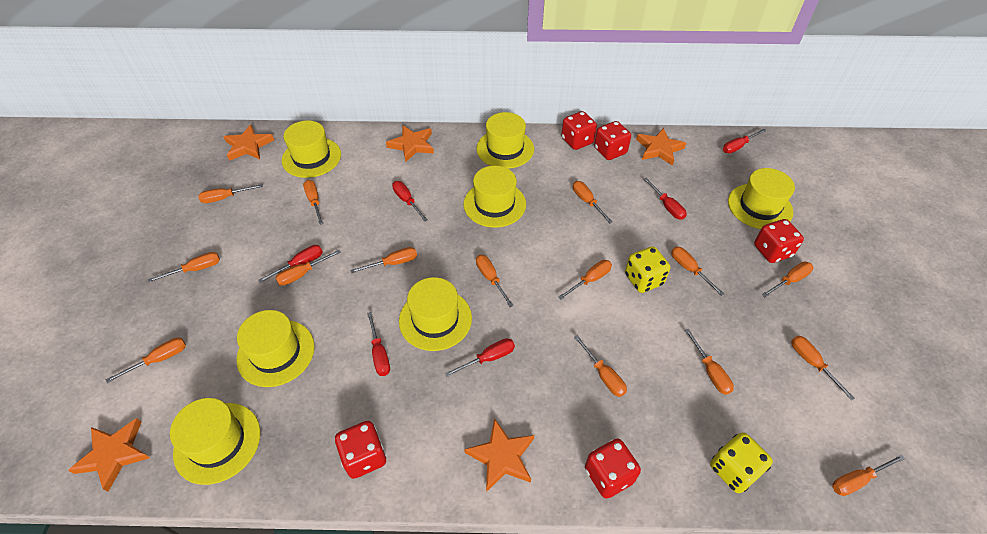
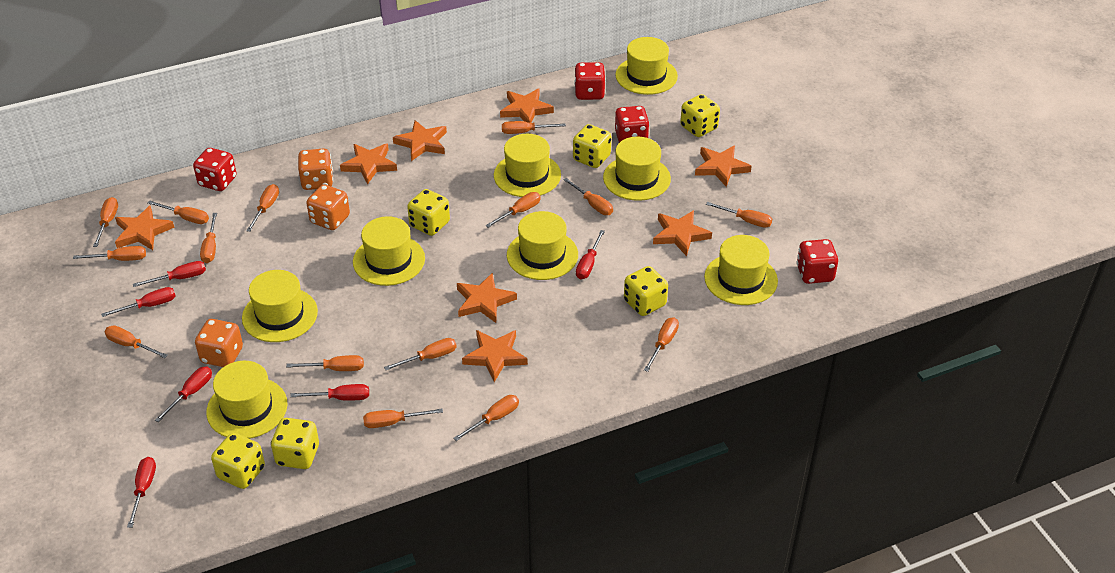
orange dice: none = 0 -> [195,319,243,367] [298,148,333,190] [307,185,350,230] = 3
orange star: [68,418,150,492] [223,125,274,161] [386,125,434,162] [464,418,534,492] [636,128,686,166] = 5 -> [115,206,174,250] [340,143,397,184] [393,120,447,161] [457,273,517,323] [462,330,528,382] [500,89,554,123] [653,210,712,256] [695,145,752,187] = 8
red dice: [335,421,386,479] [561,111,597,150] [585,439,641,499] [594,121,631,160] [754,219,804,263] = 5 -> [193,148,236,191] [574,62,606,100] [615,106,650,143] [796,239,838,284] = 4
yellow dice: [625,246,670,293] [710,432,773,493] = 2 -> [211,433,265,489] [271,418,319,469] [407,189,450,236] [573,124,612,168] [624,266,668,316] [680,94,720,137] = 6
yellow hat: [170,398,260,485] [237,310,315,387] [282,120,341,178] [399,277,472,351] [464,166,526,228] [476,112,534,169] [728,168,795,229] = 7 -> [206,361,287,439] [242,270,318,342] [353,216,425,286] [494,134,561,197] [507,211,578,280] [603,137,671,201] [615,37,678,95] [704,235,778,305] = 8

